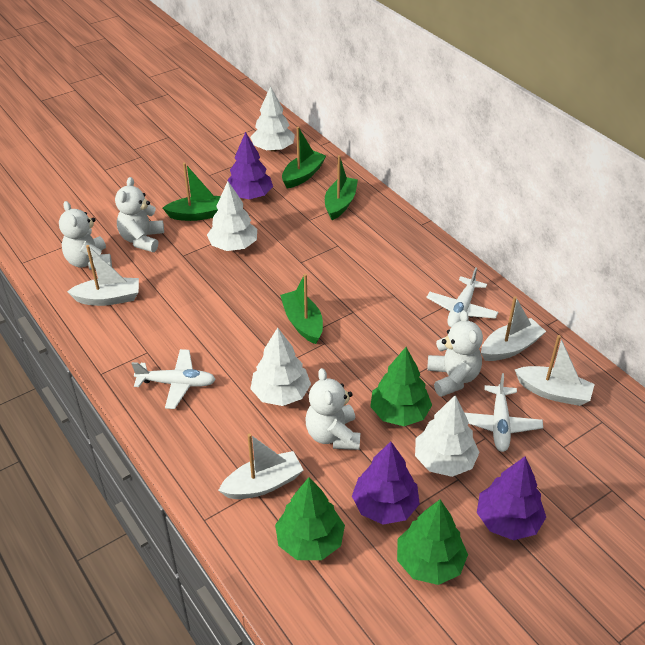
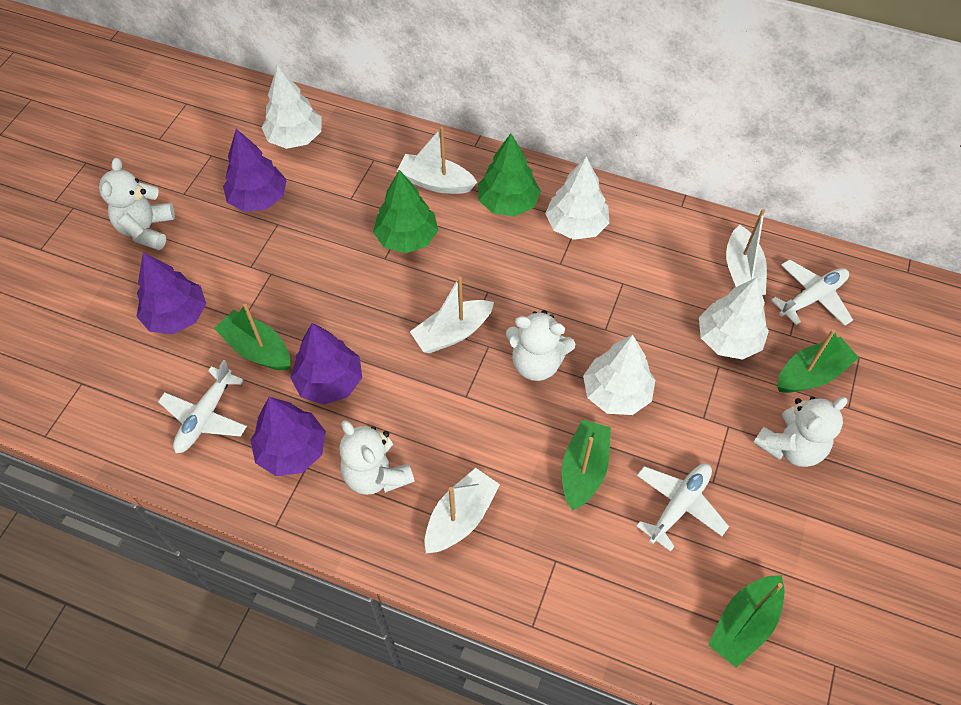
green tree: [275,477,345,560] [370,347,432,426] [397,500,468,585] = 3 -> [373,170,438,253] [478,133,541,216] = 2
purple tree: [228,132,273,199] [352,441,420,525] [477,457,546,540] = 3 -> [136,252,206,334] [223,129,287,212] [250,397,326,476] [290,323,362,405] = 4

